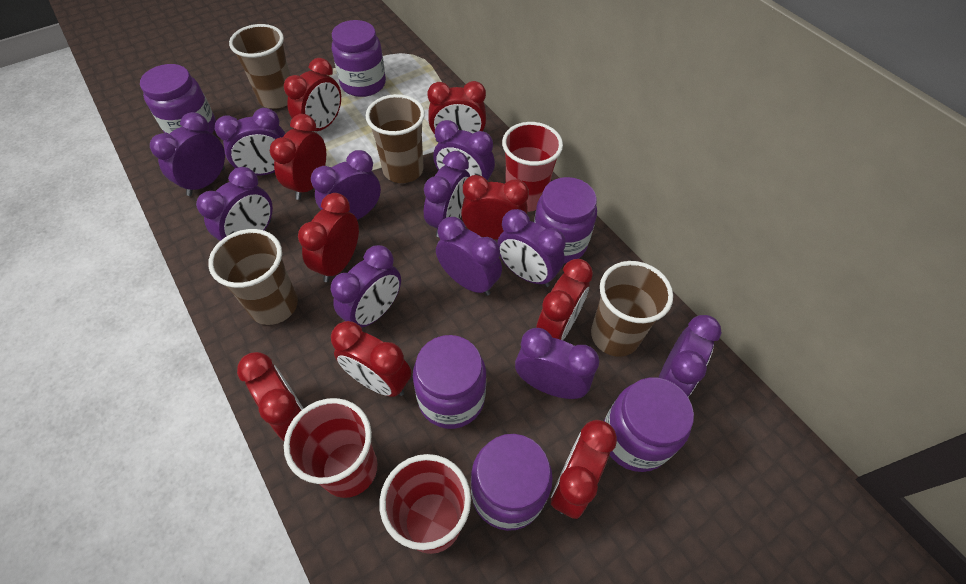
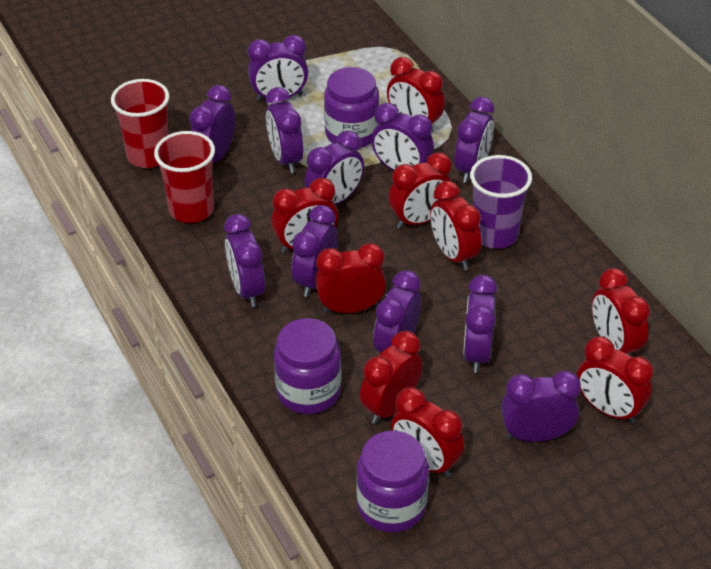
brown cup: [208,229,298,325] [229,24,291,109] [366,94,425,183] [591,261,673,357] = 4 -> none = 0
purple cup: none = 0 -> [470,155,532,249] = 1
purple jar: [140,64,216,134] [332,20,386,97] [413,335,486,429] [471,434,553,531] [534,177,597,263] [604,378,694,472] = 6 -> [274,318,341,414] [324,67,379,148] [356,431,429,533] = 3
red cup: [284,398,377,498] [379,454,471,554] [502,122,563,212] = 3 -> [111,79,169,168] [154,131,215,223] = 2

